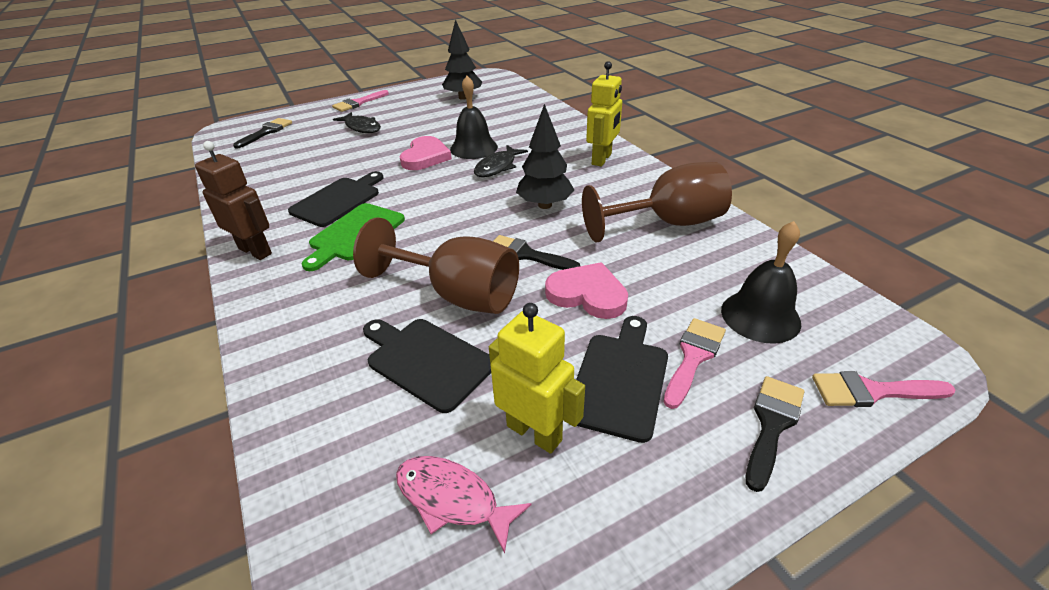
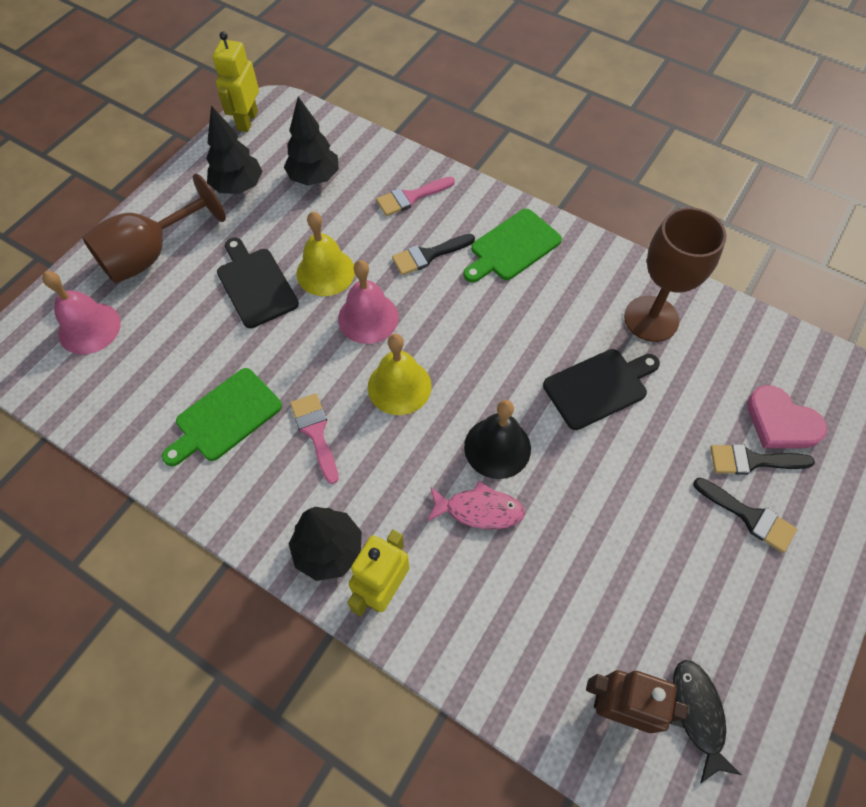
black bell: [450,76,498,159] [721,221,801,344] = 2 -> [464,400,531,479] = 1
black cutting board: [288,171,384,227] [363,319,491,413] [576,316,668,443] = 3 -> [217,238,299,328] [543,349,660,430] = 2
black fish: [333,112,381,133] [474,145,528,177] = 2 -> [669,660,742,783] = 1
black tree: [442,19,482,100] [516,104,574,209] = 2 -> [206,105,263,194] [284,97,339,186] [289,507,362,581] = 3
green cutting board: [301,203,405,271] = 1 -> [162,368,282,466] [463,209,562,283] = 2
pink bell: none = 0 -> [42,271,121,355] [338,260,399,344] = 2
pink brush: [332,90,389,112] [663,318,726,409] [812,371,956,407] = 3 -> [290,393,339,484] [376,177,455,216] = 2
pink heart: [400,136,452,170] [545,262,628,319] = 2 -> [747,385,827,448] = 1
yellow bell: none = 0 -> [296,211,355,296] [368,334,432,415] = 2

